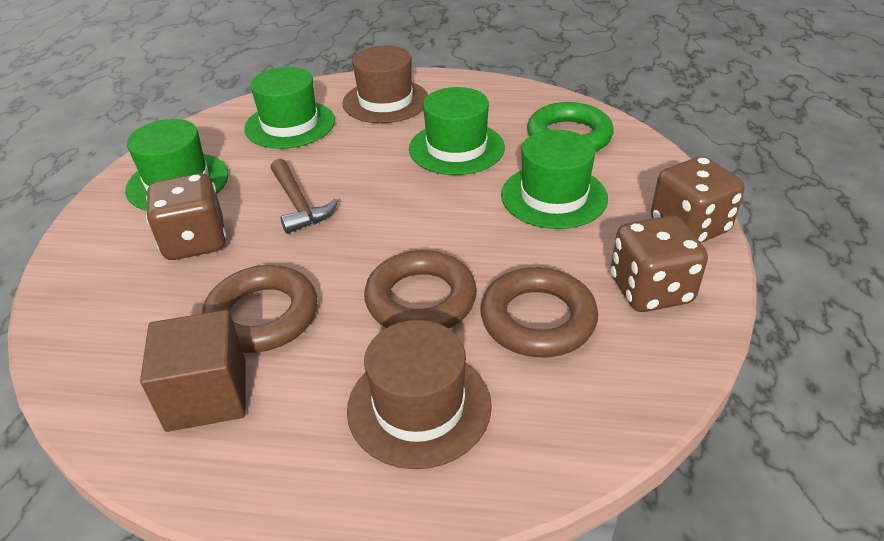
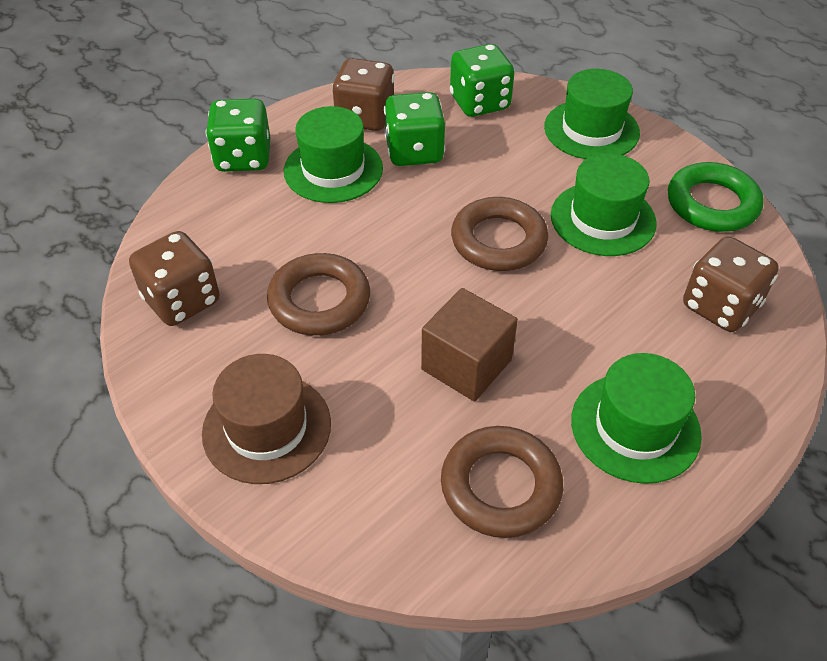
brown hammer: [270,159,338,234] = 1 -> none = 0
brown hat: [342,46,428,123] [347,320,492,469] = 2 -> [202,354,331,484] = 1
green dice: none = 0 -> [206,98,270,172] [384,92,445,166] [450,44,514,117] = 3

